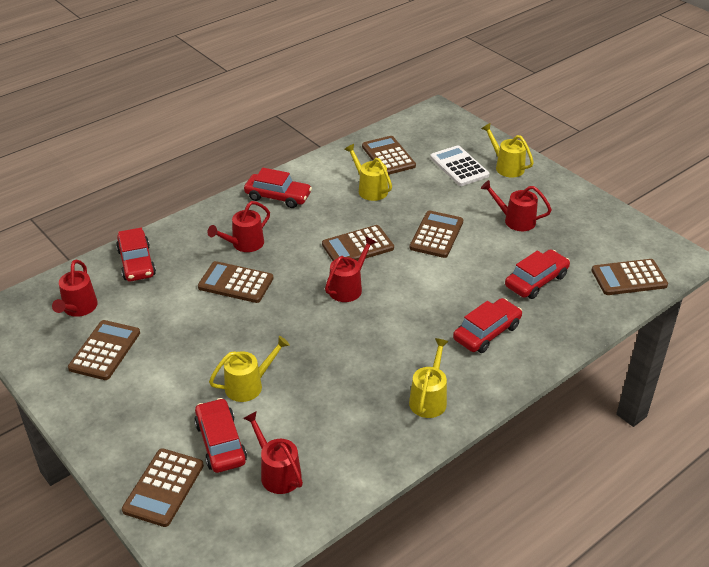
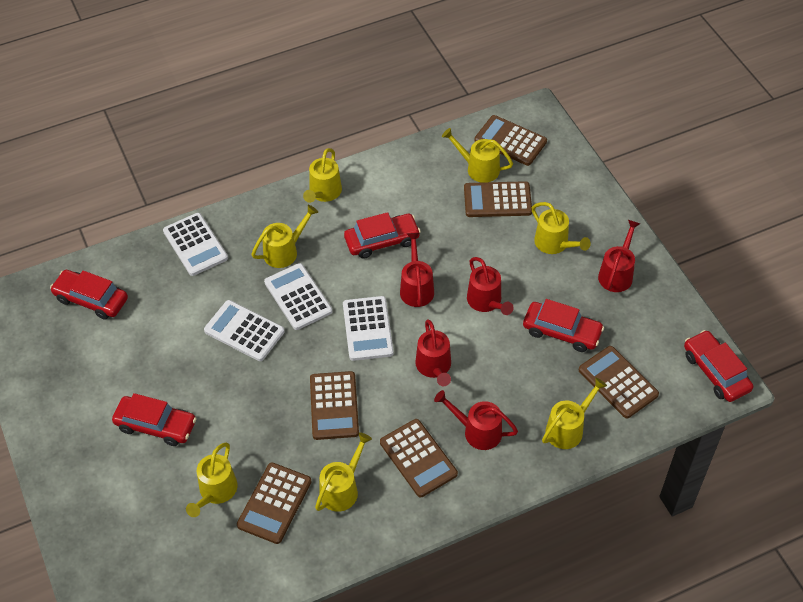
brown calculator: [68,320,140,380] [122,448,204,527] [198,261,274,303] [322,225,394,261] [362,136,416,175] [410,210,463,258] [591,259,668,295] = 7 -> [237,463,312,544] [310,371,359,440] [380,419,458,497] [464,181,532,217] [475,115,547,166] [579,346,659,419] = 6
white calculator: [430,145,490,186] = 1 -> [163,213,228,276] [204,300,285,361] [264,263,333,330] [343,296,394,361] = 4
yellow watering can: [209,336,289,402] [344,144,392,201] [409,338,449,418] [481,123,534,177] = 4 -> [186,442,238,517] [251,205,318,268] [303,148,342,203] [315,433,372,512] [442,128,513,183] [532,202,591,254] [542,377,607,449] = 7

